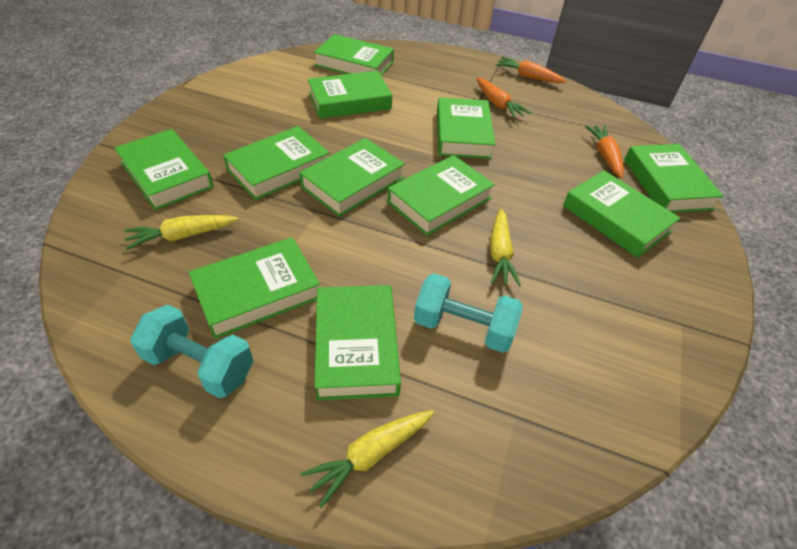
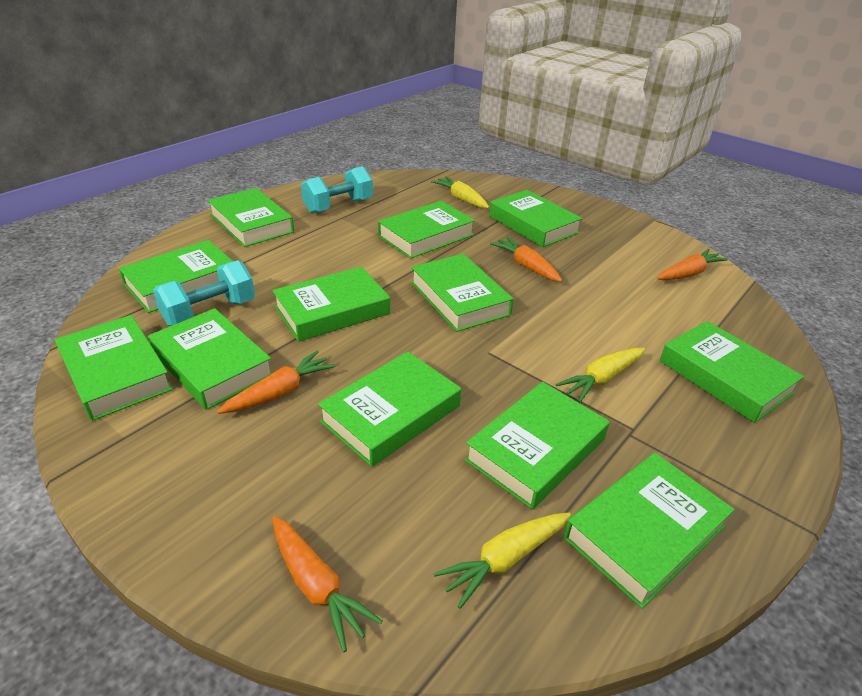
green book: [114,129,213,210] [188,237,320,339] [223,126,330,200] [299,138,405,217] [308,71,392,119] [314,34,394,76] [315,285,401,400] [387,155,495,236] [437,97,495,159] [563,170,680,258] [624,144,724,213] = 11 -> [55,315,173,421] [119,240,233,313] [148,308,272,410] [208,188,294,247] [272,266,390,342] [318,351,461,467] [378,201,475,259] [411,254,514,332] [464,382,610,510] [489,190,583,247] [564,453,735,608] [659,321,804,423] = 12
orange carrot: [476,78,531,119] [495,57,566,83] [585,126,624,178] = 3 -> [217,350,336,414] [272,516,382,652] [490,237,562,282] [657,249,728,280] = 4

